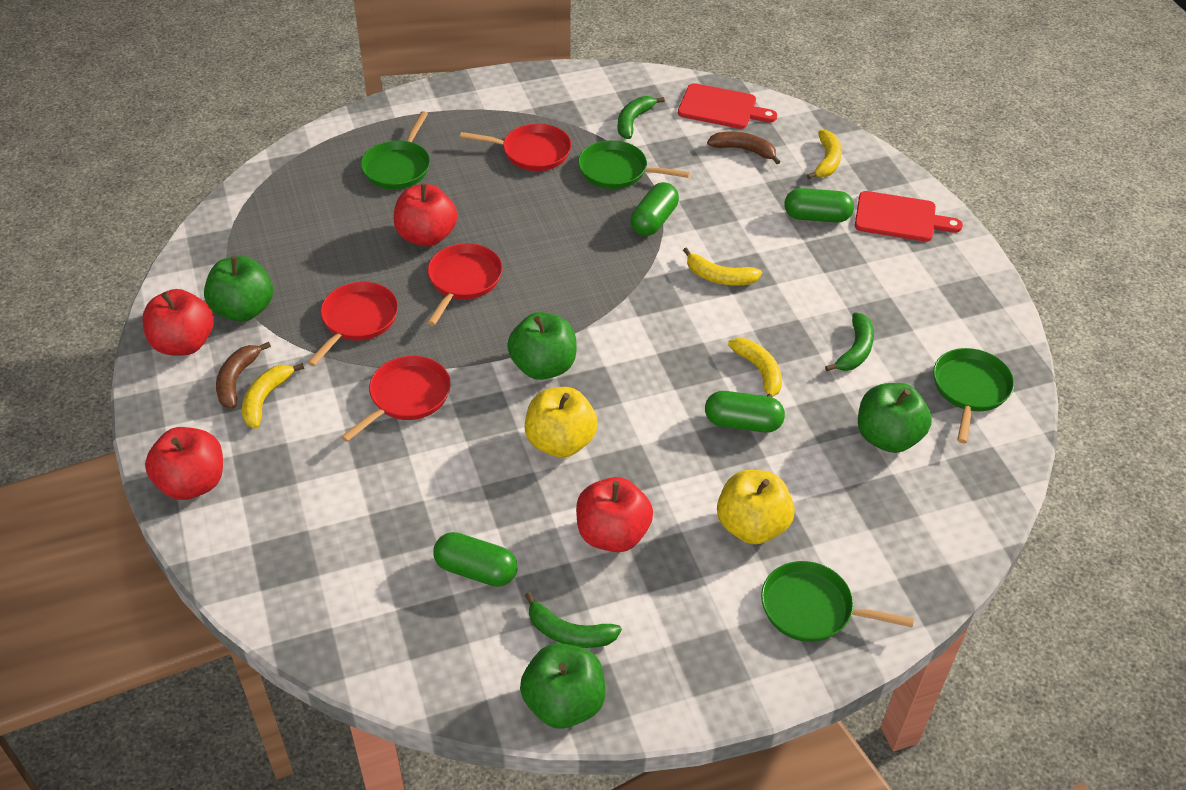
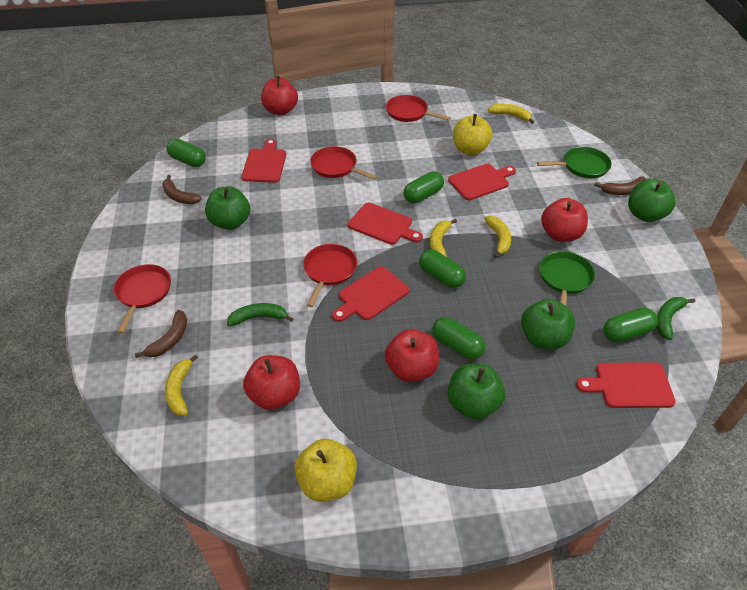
brown banana: [216,342,271,409] [707,131,780,164] = 2 -> [135,310,187,358] [162,175,202,204] [594,176,646,195] = 3
green banana: [525,592,622,648] [618,96,665,139] [825,312,874,371] = 3 -> [227,303,293,326] [657,297,695,340] = 2
green capsule: [433,532,518,587] [630,182,679,236] [705,391,785,433] [784,188,854,223] = 4 -> [167,139,206,167] [404,171,444,203] [419,250,466,288] [432,317,485,359] [603,308,658,342] = 5
green pan: [361,111,430,189] [578,140,690,189] [761,561,914,642] [933,348,1014,443] = 4 -> [537,147,612,178] [539,251,595,306] = 2
red cutting board: [678,83,777,129] [855,191,963,242] = 2 -> [241,139,286,183] [332,266,409,322] [348,203,423,245] [448,164,516,200] [576,362,676,408] = 5

